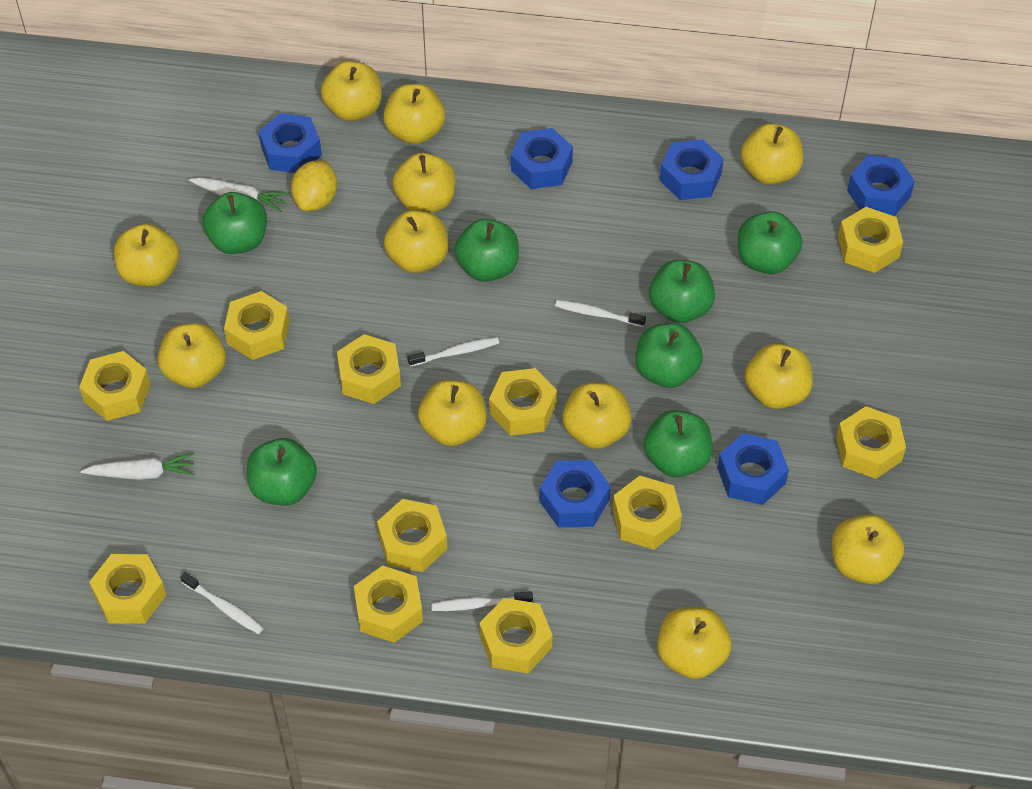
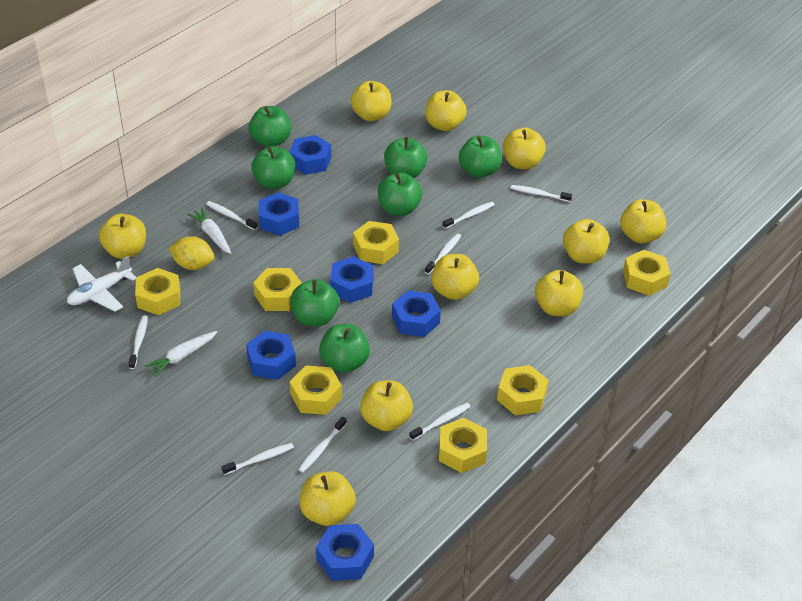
white plane: none = 0 -> [67,256,136,312] = 1
white toothbrush: [180,572,264,634] [408,337,499,367] [431,591,533,611] [555,300,646,327] = 4 -> [128,315,148,369] [206,201,257,230] [222,443,294,475] [298,416,347,473] [409,403,470,441] [425,234,461,274] [442,202,495,229] [511,185,572,202] = 8
yellow apple: [114,224,179,286] [158,323,226,388] [321,61,382,121] [383,84,445,144] [384,210,448,273] [392,153,455,213] [418,380,487,446] [562,383,631,449] [657,607,731,679] [741,123,803,185] [745,343,813,409] [832,514,904,584] = 12 -> [99,214,146,259] [300,471,356,526] [351,81,392,121] [360,380,413,431] [425,90,467,131] [432,254,479,300] [503,128,546,170] [535,270,583,316] [563,219,610,264] [620,199,666,243] = 10
yellow nut: [79,351,151,421] [89,554,167,623] [224,291,290,360] [337,334,401,404] [354,565,423,643] [377,499,447,572] [479,598,553,673] [489,368,557,436] [612,476,682,550] [836,406,906,479] [838,207,903,273] = 11 -> [135,268,180,315] [253,268,302,311] [290,365,342,415] [353,221,399,264] [439,418,487,473] [497,365,549,416] [623,250,670,296] = 7

